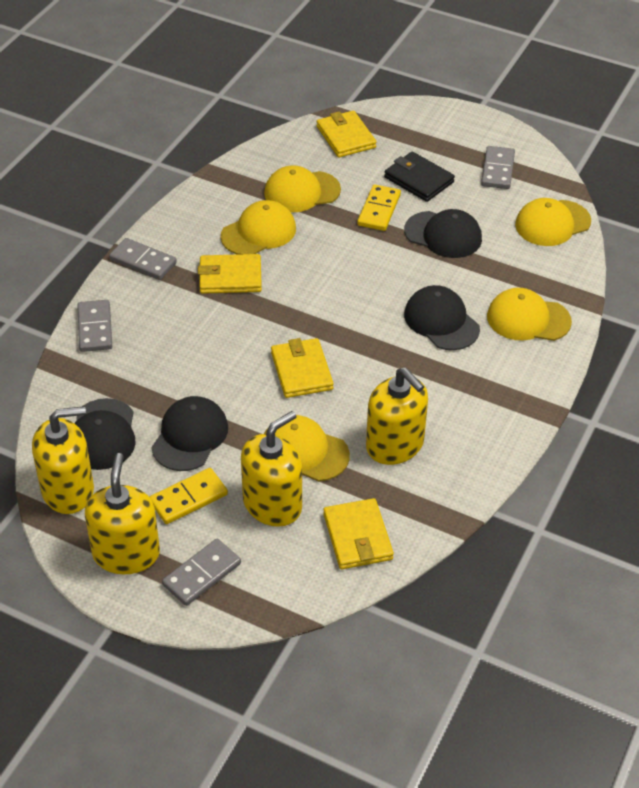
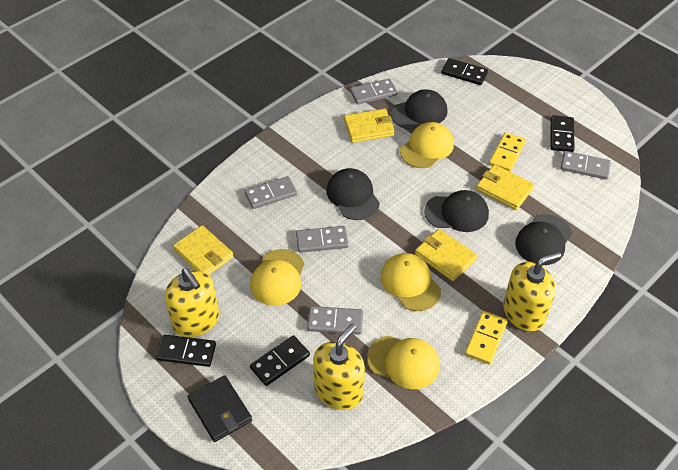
black domino: none = 0 -> [156,335,216,367] [250,335,310,386] [441,58,488,85] [551,115,575,152] = 4
grey domino: [77,300,112,352] [109,238,177,280] [162,539,241,606] [481,146,515,189] = 4 -> [245,176,297,209] [296,226,349,253] [307,306,363,335] [350,79,398,105] [561,151,611,180] = 5
yellow cap: [221,200,296,255] [264,165,341,212] [264,415,350,481] [487,288,572,341] [515,198,591,246] = 5 -> [250,249,304,306] [367,336,440,389] [380,253,441,311] [400,122,454,168] = 4
yellow soap dispenser: [32,406,94,514] [85,453,160,574] [241,411,302,527] [366,367,428,465] = 4 -> [165,268,219,337] [313,324,365,410] [503,251,561,331] = 3

